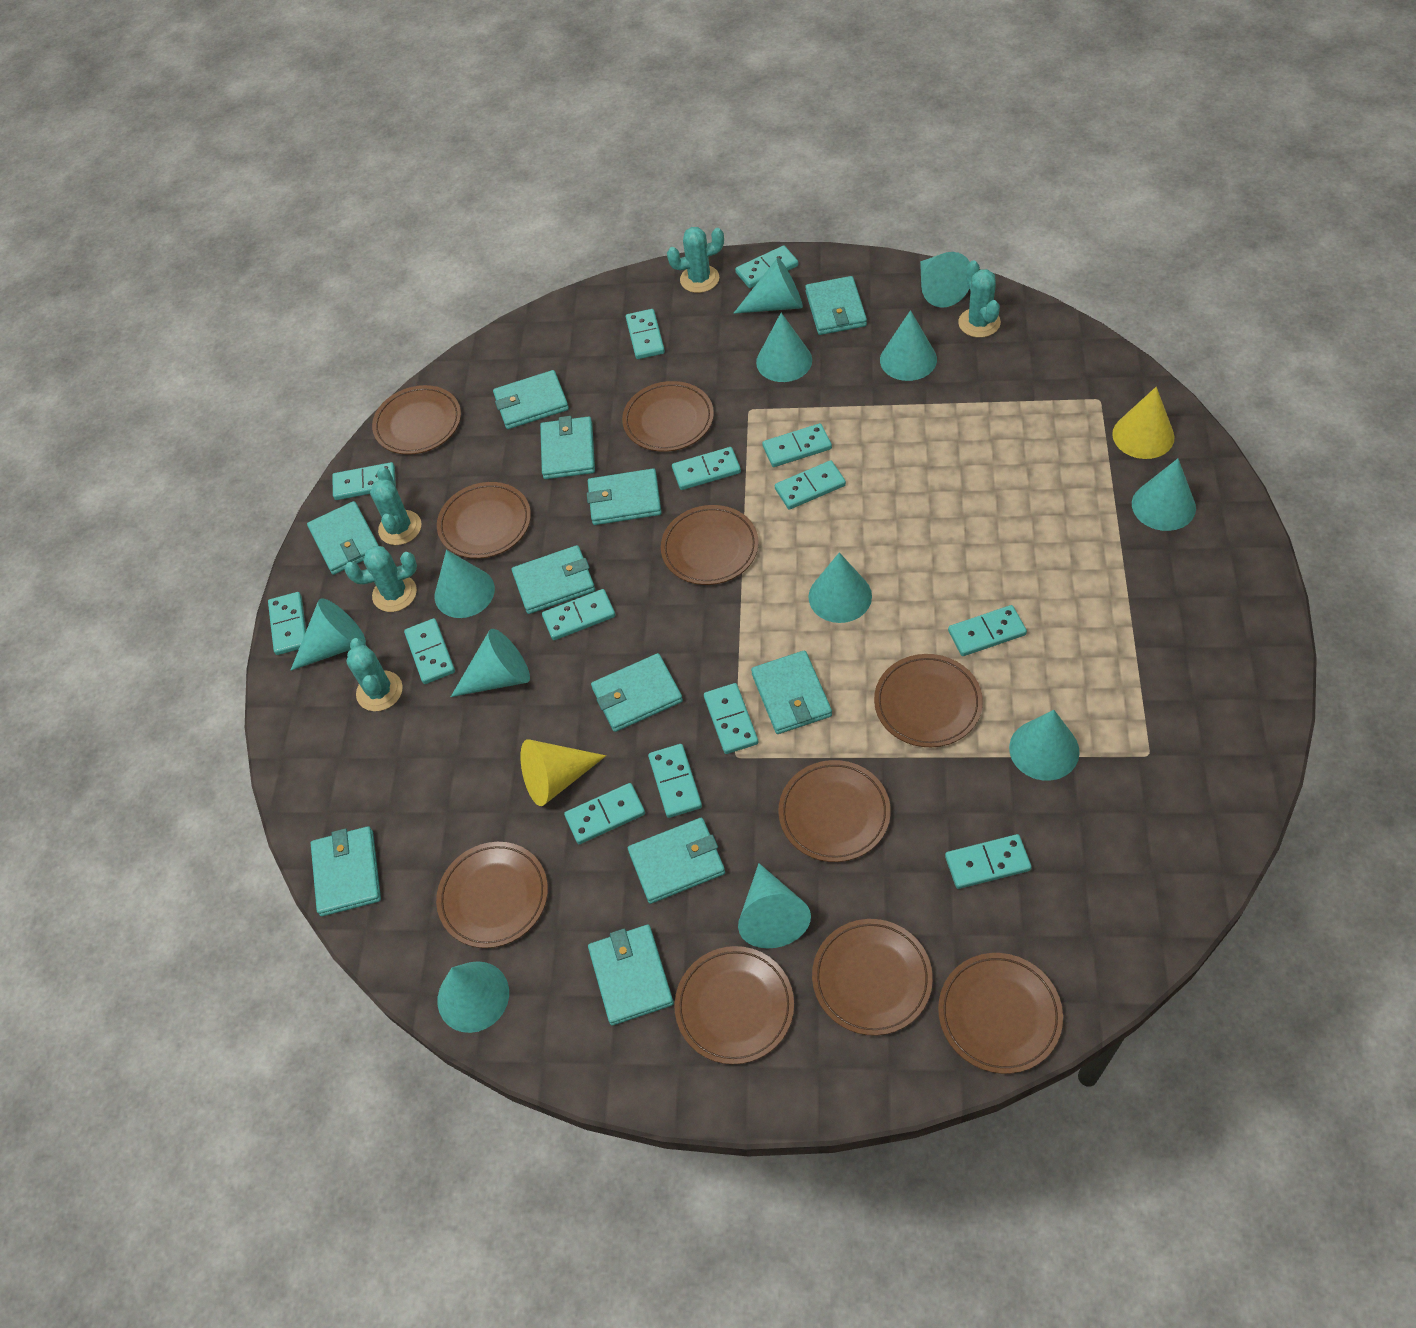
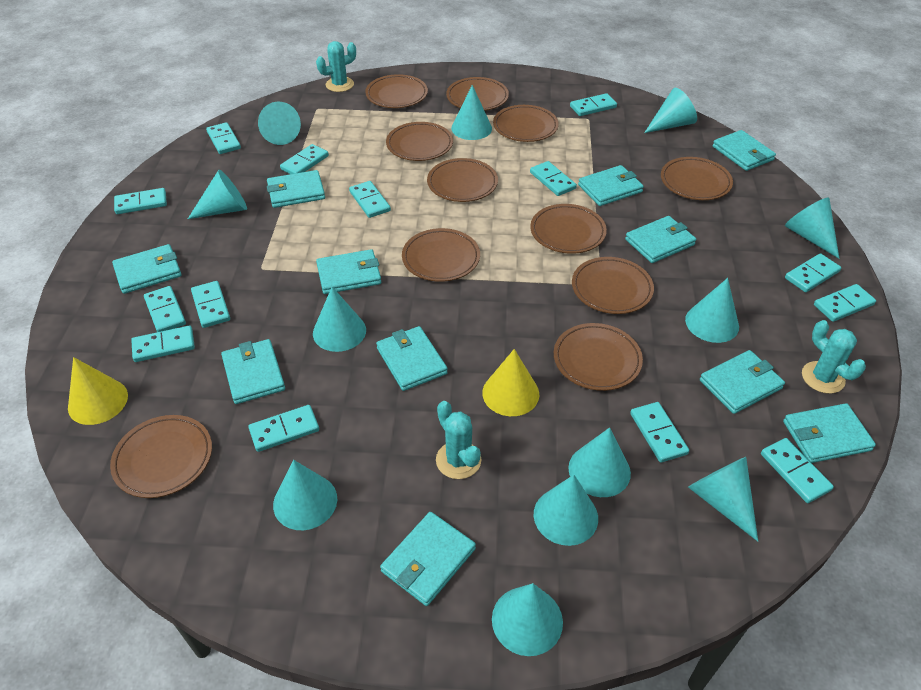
brown plate: [372,385,461,455] [436,842,548,948] [437,482,531,559] [622,381,714,452] [661,505,759,585] [674,946,794,1064] [778,760,891,862] [812,919,933,1036] [874,654,983,747] [938,953,1063,1074] = 10 -> [110,415,212,498] [365,74,428,108] [386,122,453,161] [402,228,480,282] [427,158,498,202] [446,77,509,111] [493,105,559,142] [530,204,607,254] [554,323,643,391] [572,257,654,314] [661,157,733,200] = 11
turquoise cactus: [345,546,417,612] [346,638,403,711] [370,467,422,545] [667,227,724,293] [958,260,1001,338] = 5 -> [316,41,356,92] [436,401,481,479] [802,320,866,394] = 3

